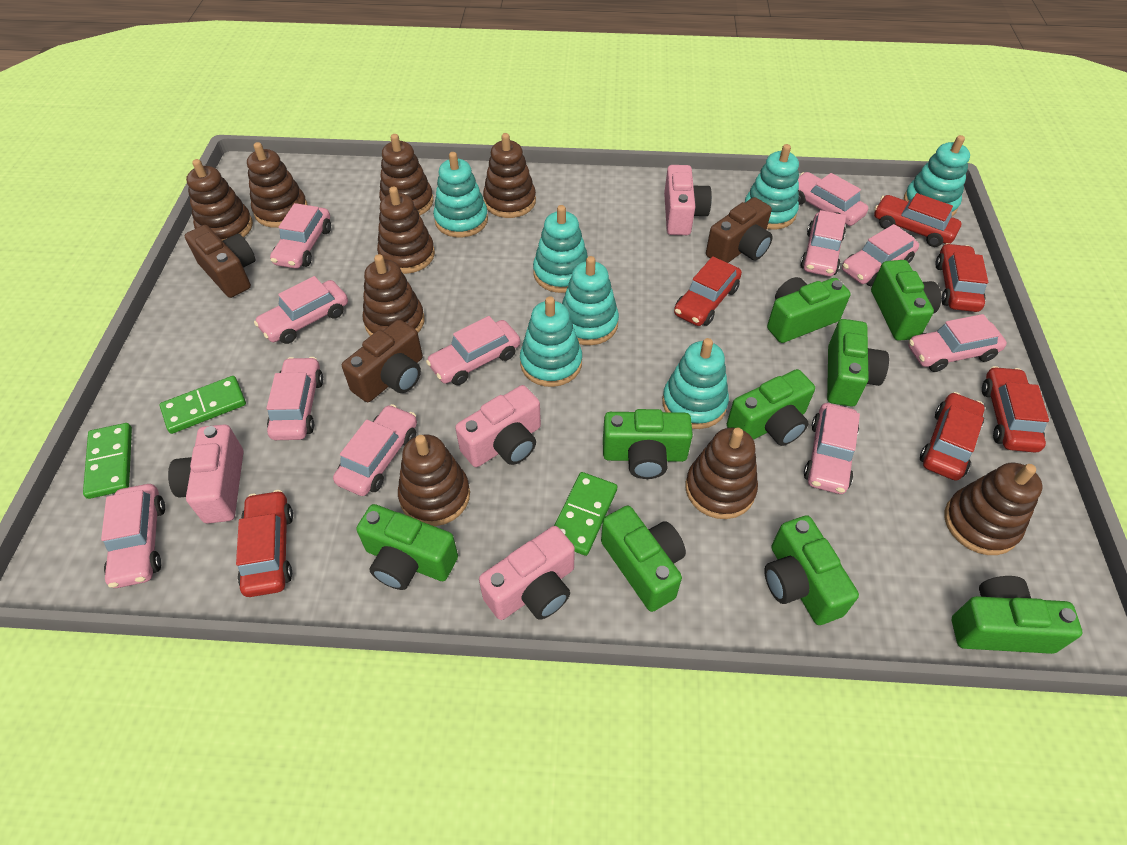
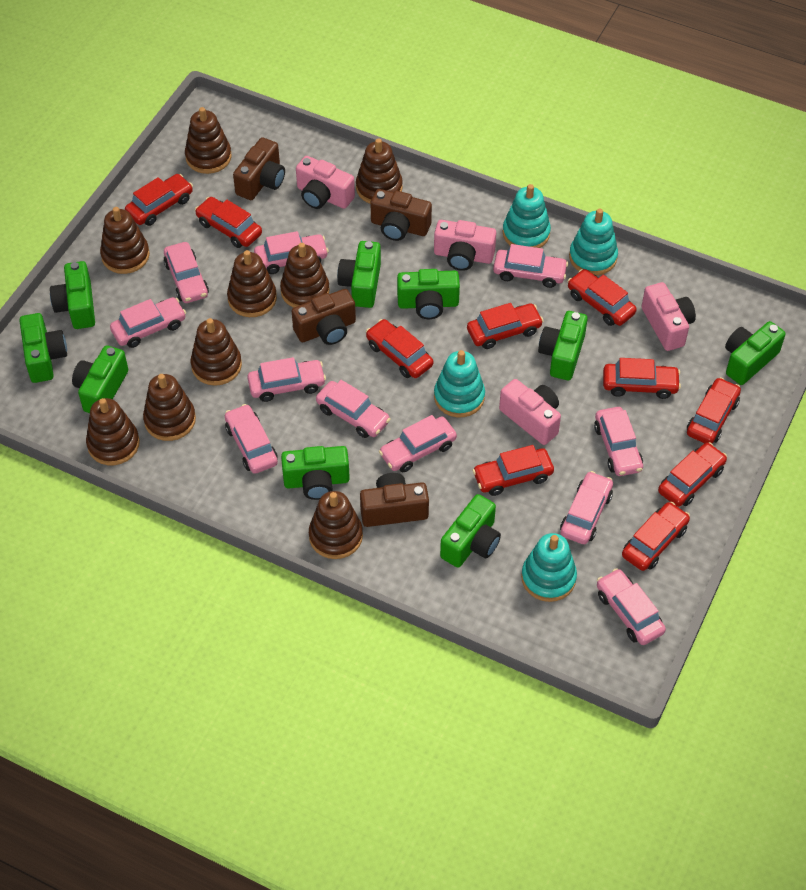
brown camera: [185,225,256,298] [342,319,423,402] [706,197,773,263] = 3 -> [233,137,285,200] [292,289,356,345] [360,473,429,527] [371,189,432,241] = 4
green domino: [83,423,132,499] [160,376,246,434] [554,472,617,556] = 3 -> none = 0
red car: [236,490,293,597] [674,256,742,326] [874,193,961,247] [920,392,985,481] [936,243,988,312] [982,366,1049,453] = 6 -> [125,174,193,226] [195,197,262,248] [366,319,433,378] [467,303,544,349] [472,445,554,496] [568,269,637,326] [603,358,681,399] [622,502,690,571] [658,442,727,507] [687,377,741,443] = 10
turquoise stacking toy: [433,152,488,238] [520,297,582,387] [533,205,588,293] [562,256,619,345] [662,338,729,429] [745,144,799,230] [904,135,970,216] = 7 -> [434,350,485,417] [503,184,551,248] [521,533,577,602] [569,209,618,275] = 4

